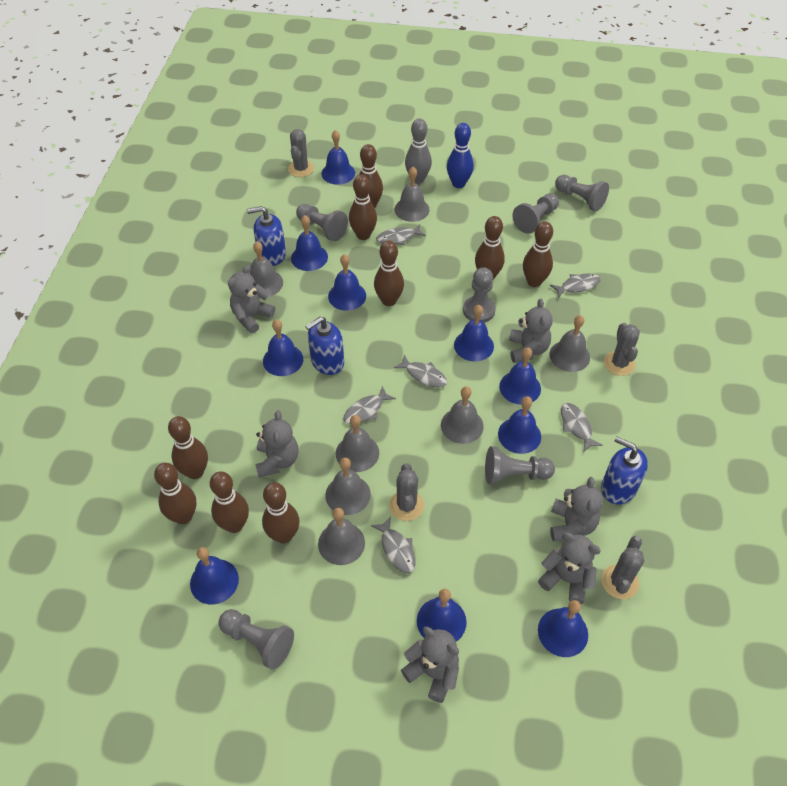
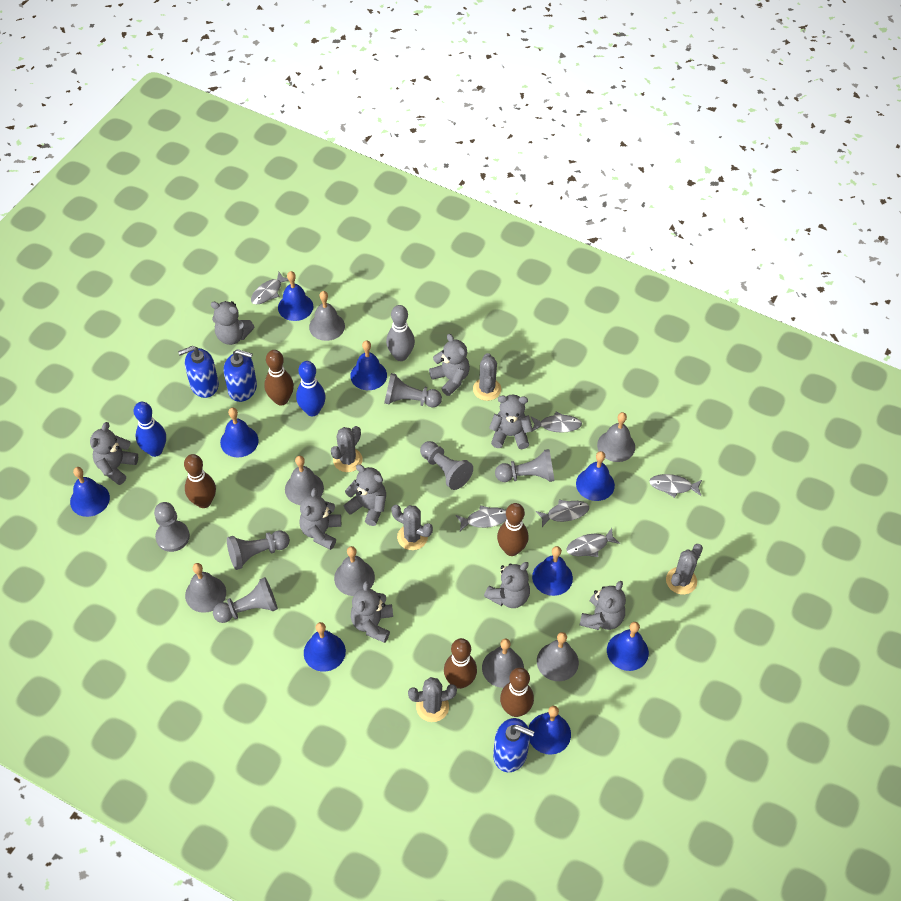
blue bell: [190,547,239,604] [263,320,303,376] [291,215,328,271] [321,130,355,185] [328,254,366,311] [417,589,467,642] [454,305,494,361] [498,396,541,454] [499,348,541,405] [538,600,588,657] = 10 -> [70,467,110,517] [220,408,259,458] [278,271,313,321] [304,622,346,672] [350,341,387,390] [528,706,571,755] [532,546,573,596] [576,451,615,501] [607,622,649,671] = 9
blue bowling pin: [447,123,474,188] = 1 -> [134,402,166,457] [296,361,326,416] = 2
brown bowling pin: [154,463,196,524] [168,416,208,479] [210,471,249,533] [262,482,300,543] [349,174,377,240] [359,144,383,208] [374,241,404,306] [475,216,505,280] [523,221,553,287] = 9 -> [184,454,216,508] [264,350,294,406] [444,638,477,689] [497,503,529,556] [500,667,534,717] = 5
grey cactus: [288,129,314,177] [389,463,424,521] [601,536,644,599] [604,323,640,376] = 4 -> [331,426,363,472] [391,505,433,550] [408,677,457,722] [473,353,501,401] [666,544,703,594] = 5
grey teddy bear: [228,265,275,334] [255,410,299,477] [401,627,459,703] [509,299,553,363] [538,533,601,604] [550,477,603,541] = 6 -> [90,422,138,485] [211,301,254,345] [299,488,341,550] [344,464,386,526] [351,581,393,643] [429,334,470,396] [484,562,530,608] [489,395,533,449] [580,581,626,630] = 9

